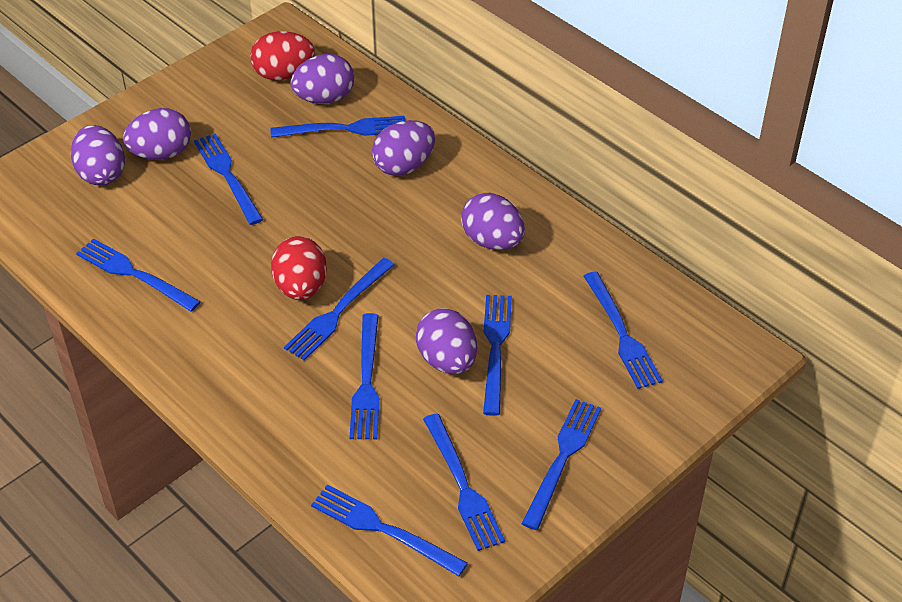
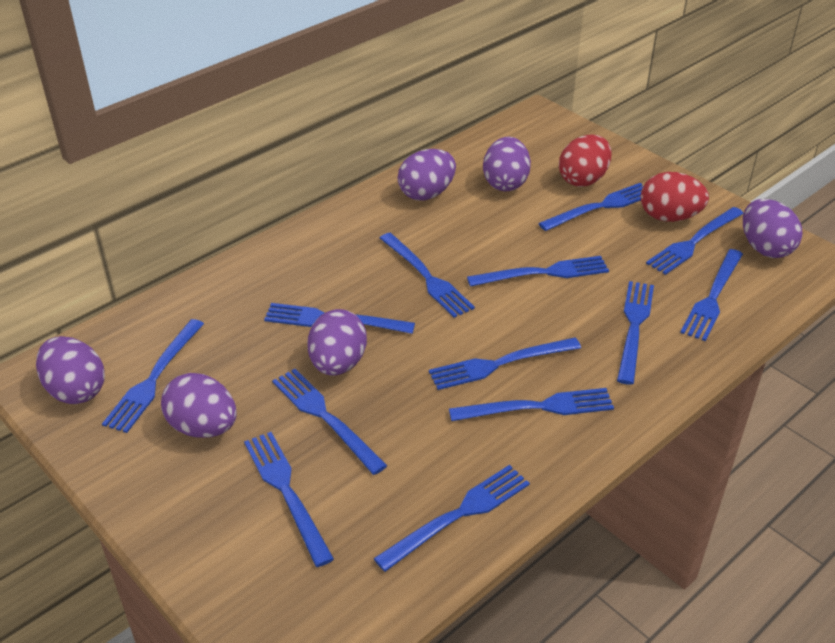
blue fork: [76,238,201,312] [194,133,264,225] [270,116,405,138] [284,258,395,361] [311,484,468,577] [350,313,380,439] [423,413,505,551] [483,295,512,416] [521,399,601,530] [584,271,663,389] = 10 -> [102,319,204,433] [244,432,334,567] [264,303,415,334] [272,369,387,475] [373,465,530,572] [380,233,475,318] [429,338,581,390] [449,388,614,421] [467,256,609,287] [538,183,643,231] [617,281,654,385] [646,207,744,275] [680,249,743,341] = 13

